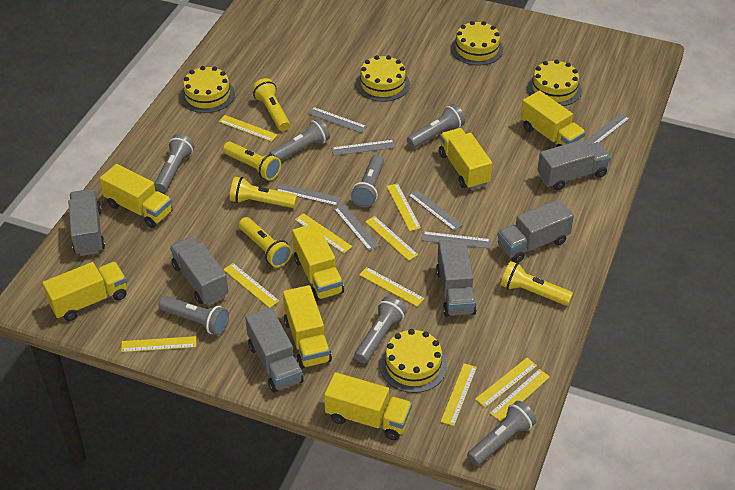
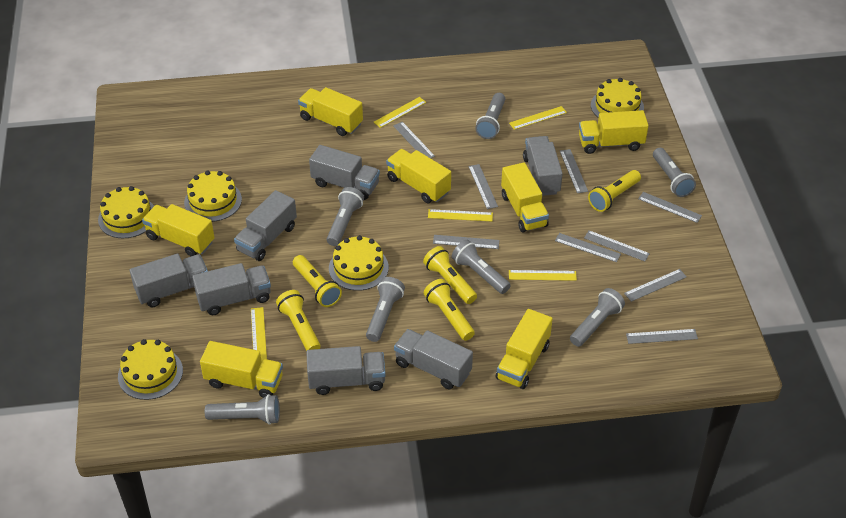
grey ruler: [276,183,341,206] [307,107,367,133] [331,140,396,156] [334,204,379,251] [408,189,463,231] [421,231,491,249] [584,113,630,145] = 7 -> [393,122,435,158] [433,235,499,249] [468,164,498,209] [555,233,621,262] [560,149,588,193] [584,230,650,261] [624,269,687,302] [626,329,698,344] [638,192,702,223] = 9
grey truck: [68,189,105,256] [170,236,228,305] [245,307,304,393] [436,239,477,317] [497,199,574,263] [537,140,611,191] = 6 -> [130,253,208,307] [192,263,271,315] [234,190,297,261] [306,346,386,395] [309,145,380,200] [394,329,473,389] [523,136,563,196] = 7
yellow ruler: [121,336,196,352] [219,115,278,142] [223,263,279,308] [295,213,352,253] [359,267,425,306] [365,216,418,261] [387,183,421,231] [440,363,477,426] [475,358,537,408] [490,369,550,422] = 10 -> [251,307,267,361] [374,97,426,128] [428,209,493,221] [509,106,567,130] [509,270,577,281] = 5

